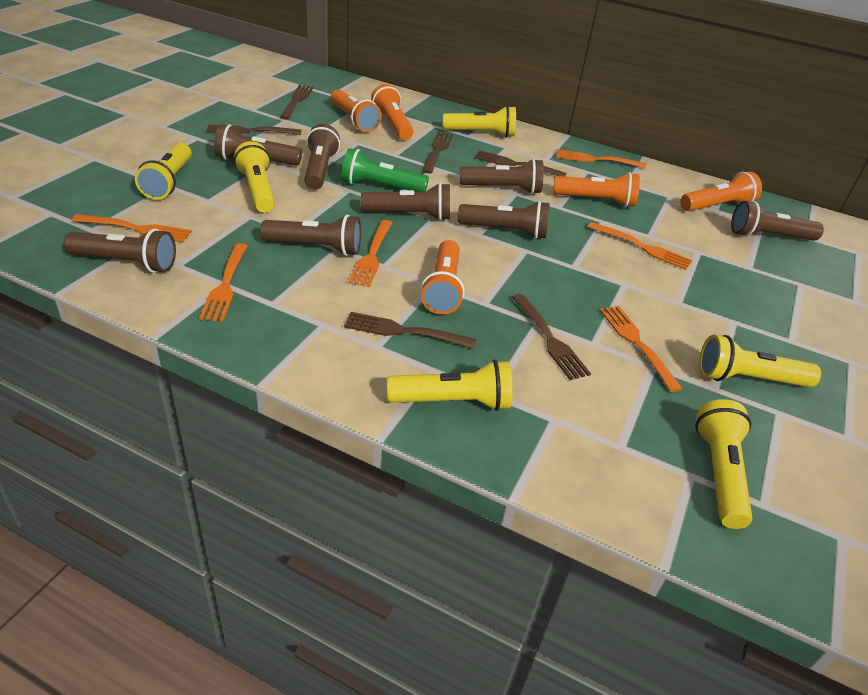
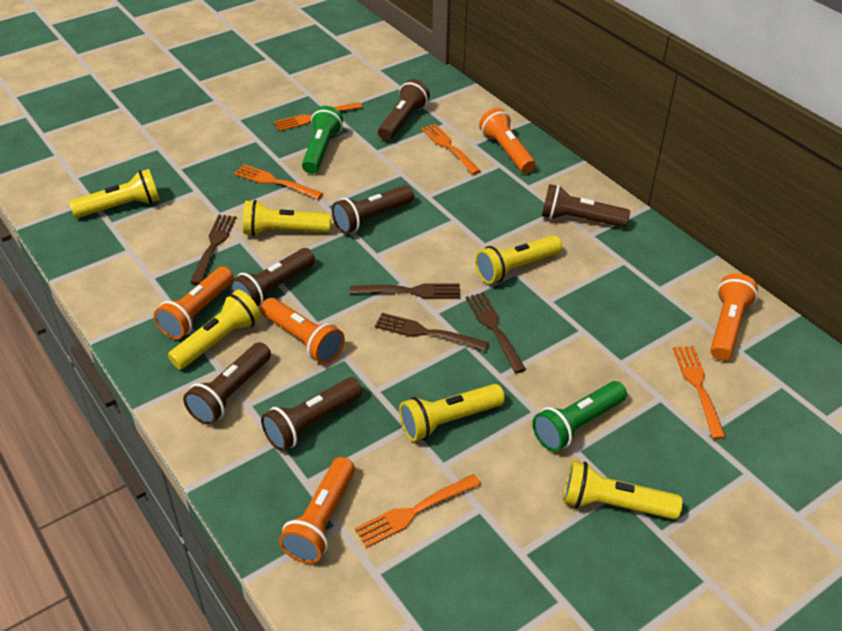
brown flashlight: [64,229,176,273] [214,124,302,166] [260,215,361,256] [304,124,340,190] [361,183,450,221] [458,201,550,239] [460,159,544,194] [731,201,824,241] = 8 -> [183,342,271,425] [230,248,315,308] [261,377,363,451] [332,185,414,234] [378,79,430,141] [542,184,630,227] = 6
brown fork: [206,124,301,135] [280,85,313,120] [344,312,476,349] [422,132,453,173] [474,150,567,177] [512,294,591,380] = 6 -> [190,215,236,285] [350,283,460,298] [375,313,489,351] [466,292,526,374] = 4
green flashlight: [341,148,429,192] = 1 -> [302,106,343,174] [532,381,627,452] = 2
orange fork: [71,214,191,242] [199,243,247,322] [348,220,392,287] [556,149,646,168] [588,222,692,270] [600,306,683,392] = 6 -> [234,164,323,199] [274,102,362,131] [355,474,481,548] [421,124,481,175] [673,346,726,439] = 5

